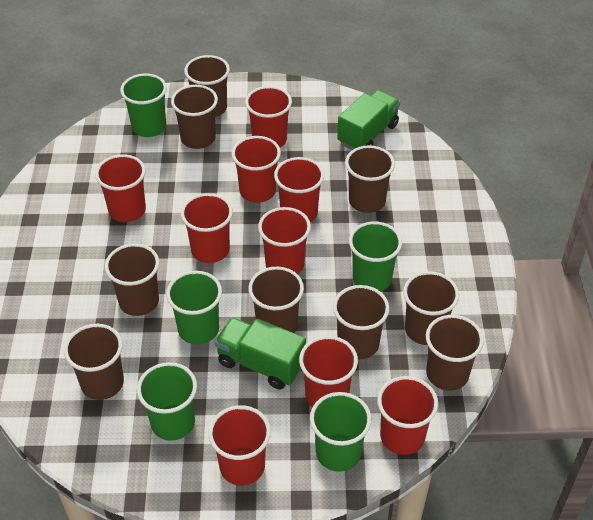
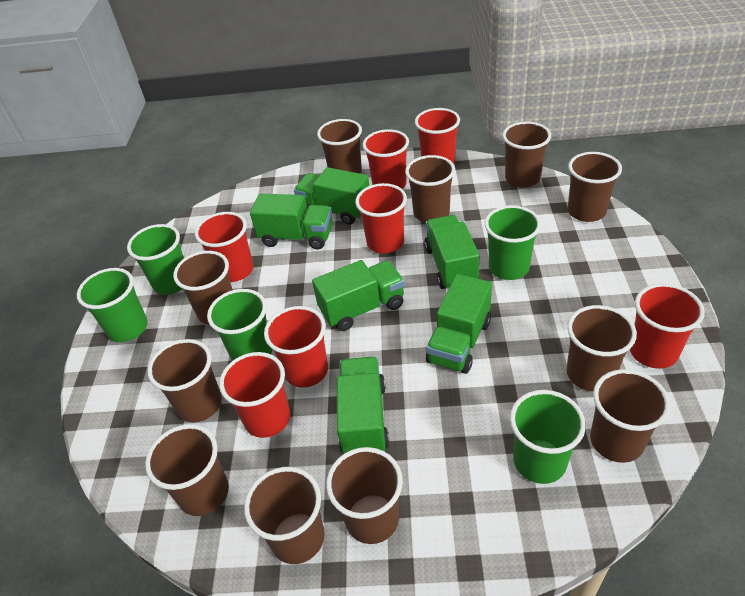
brown cup: [64,324,124,400] [105,243,159,316] [171,85,218,149] [184,55,230,117] [248,267,304,333] [333,285,390,360] [345,145,395,213] [403,271,459,345] [426,315,484,391] = 9 -> [145,424,229,516] [148,339,222,422] [173,251,233,325] [244,467,325,564] [317,119,362,174] [326,447,403,544] [405,155,455,222] [502,121,551,187] [566,305,637,391] [568,152,622,222] [590,369,670,463] = 11
green truck: [215,317,306,389] [337,90,400,150] = 2 -> [250,194,333,250] [294,167,369,225] [312,260,405,331] [337,357,389,454] [424,215,480,289] [426,274,492,374] = 6
red cup: [95,154,146,222] [181,193,233,263] [208,405,271,485] [232,136,281,203] [245,86,292,148] [258,207,311,274] [274,157,324,222] [299,336,358,407] [377,376,438,455] = 9 -> [195,212,253,282] [219,352,290,438] [264,306,328,388] [355,183,407,253] [363,129,409,189] [415,108,460,164] [630,283,705,369] = 7

